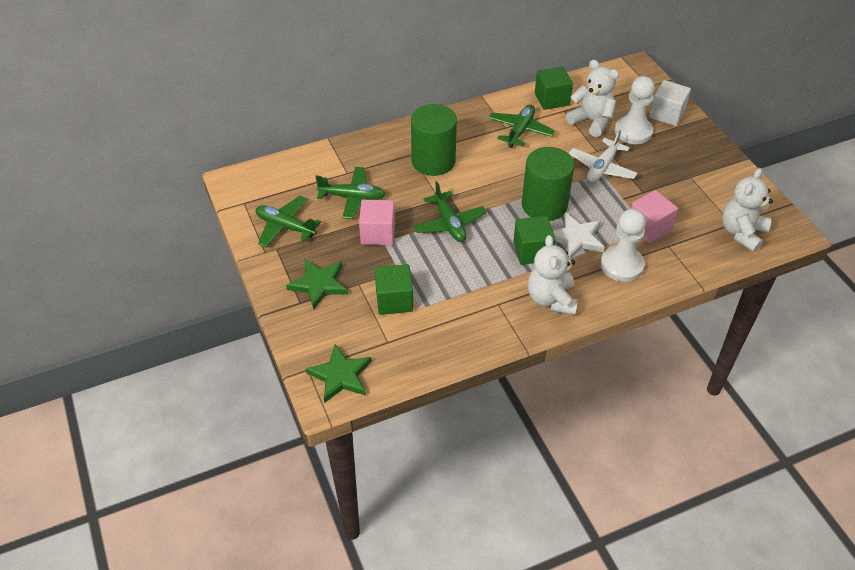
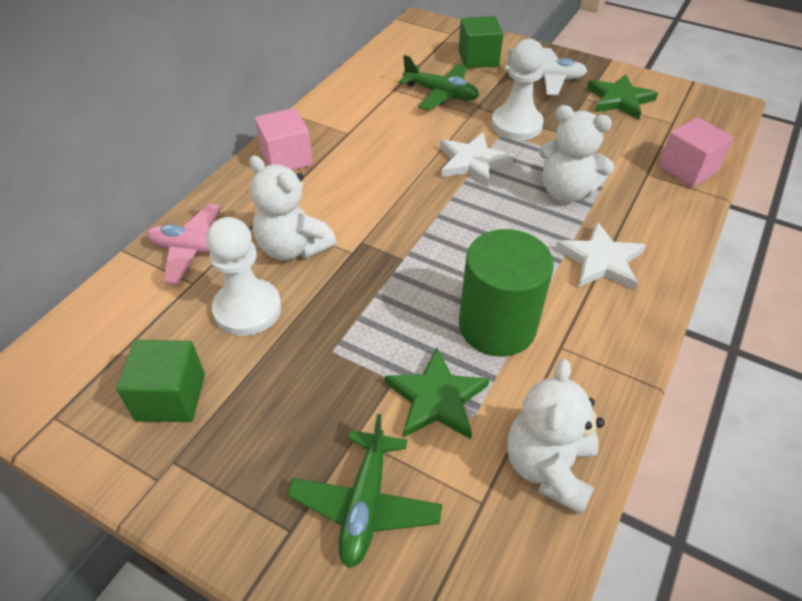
green cube: [375,264,413,315] [513,216,556,265] [535,67,573,110] = 3 -> [116,340,205,422] [458,16,503,68] = 2
green cylinder: [411,104,457,176] [522,147,575,221] = 2 -> [459,229,554,357] = 1
green plane: [256,196,321,247] [315,167,385,219] [414,181,487,242] [488,105,555,148] = 4 -> [287,414,442,568] [399,55,479,111] = 2
pink plane: none = 0 -> [147,204,252,285] = 1
white cube: [649,80,691,126] = 1 -> none = 0
white star: [553,212,605,259] = 1 -> [440,132,514,187] [556,222,646,290] = 2

